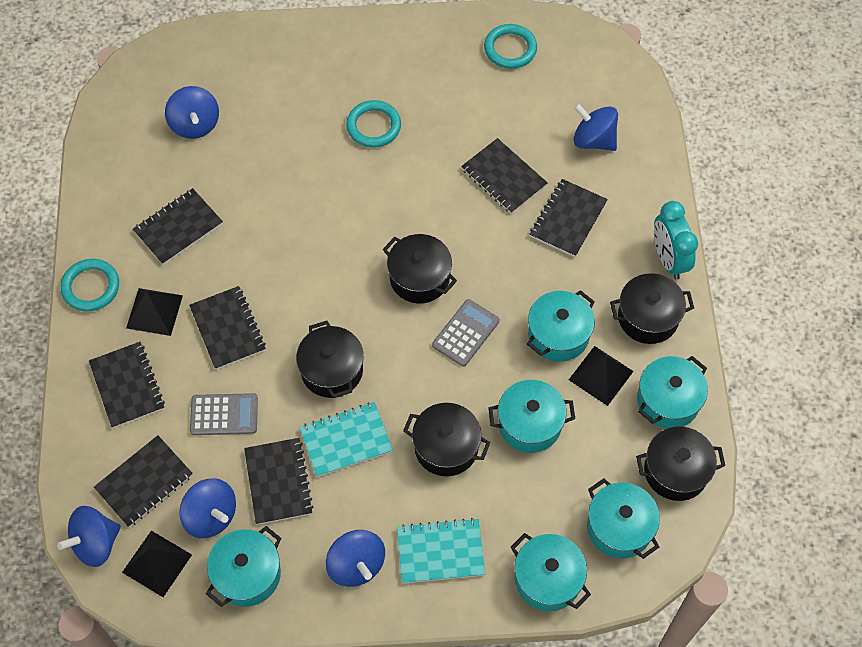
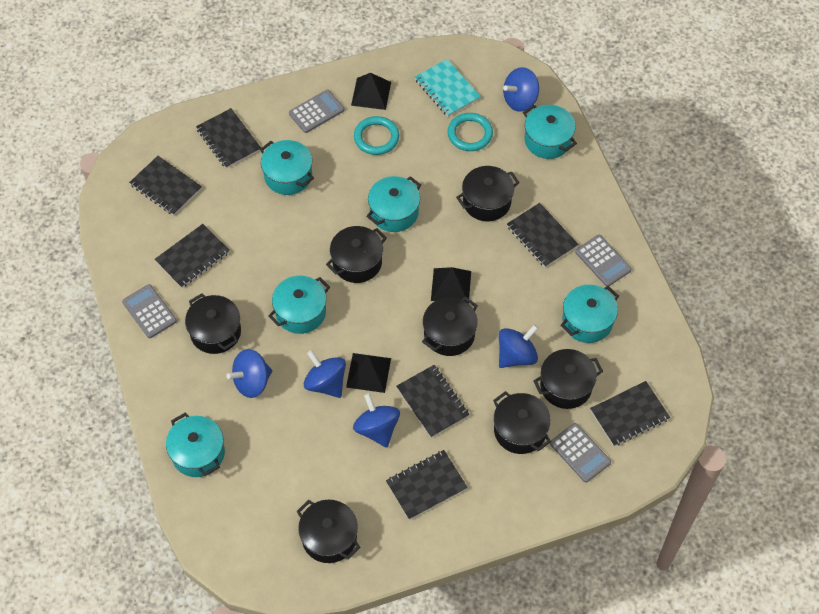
black pot: [296,321,364,398] [383,234,457,303] [403,403,491,476] [610,273,694,344] [636,427,725,501] = 5 -> [185,293,241,354] [297,500,360,563] [326,226,387,283] [422,296,478,356] [456,166,520,221] [493,391,551,454] [533,349,603,409] = 7
grey calculator: [190,393,258,435] [432,299,500,367] = 2 -> [122,284,177,338] [289,90,345,133] [550,423,611,483] [575,235,632,286] = 4
turquoise clock: [654,201,698,279] = 1 -> none = 0
turquoise notebook: [299,402,393,477] [397,518,485,583] = 2 -> [415,59,481,117] = 1
turquoise ring: [61,259,119,312] [346,100,401,148] [484,24,537,69] = 3 -> [354,116,399,155] [447,113,493,151] = 2

